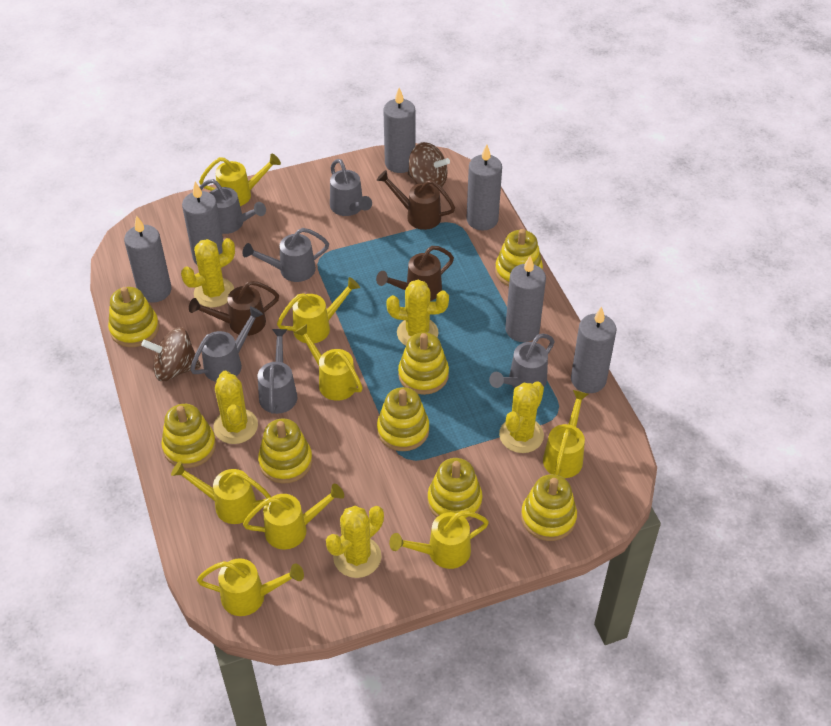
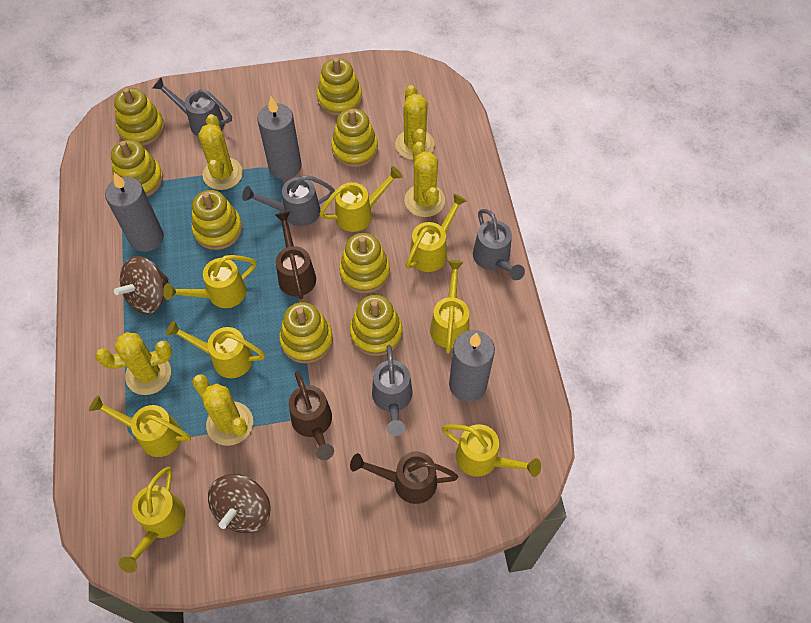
grey candle: [124,215,172,303] [182,182,223,264] [383,88,415,173] [466,144,502,230] [505,256,546,342] [571,306,617,393] = 6 -> [105,173,164,252] [257,97,302,179] [449,330,495,402] = 3
grey watering can: [190,306,263,382] [199,179,266,234] [242,228,329,282] [258,329,297,414] [330,159,372,216] [489,333,555,388] = 6 -> [153,78,232,136] [242,175,335,226] [372,345,412,436] [473,209,525,280] = 4

